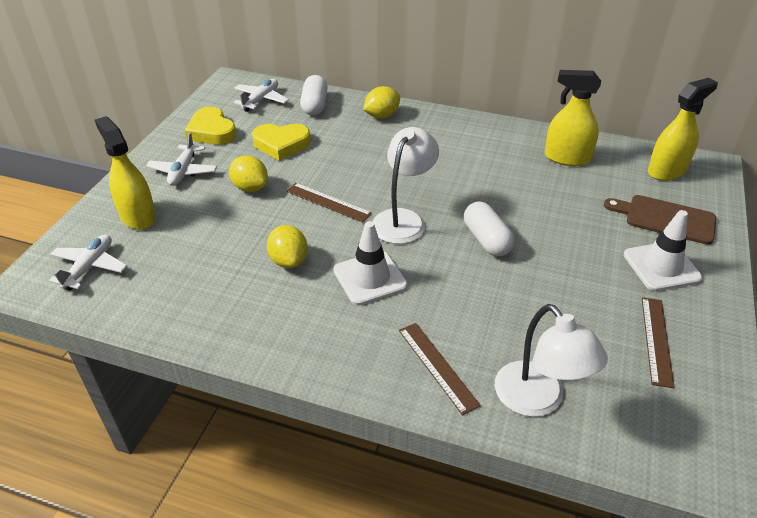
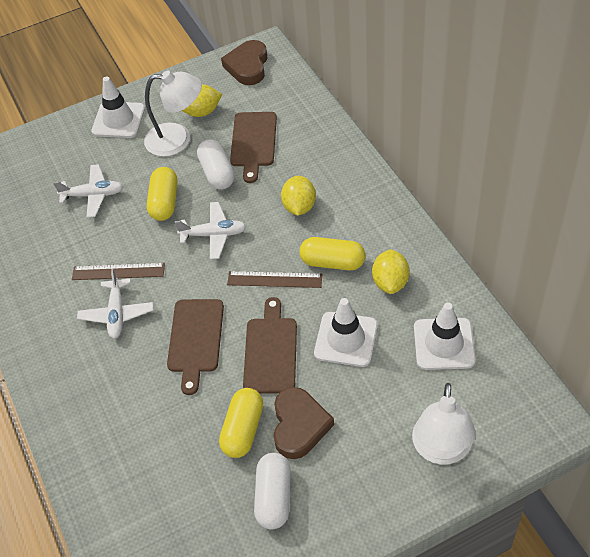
brown cutting board: [604,195,716,245] = 1 -> [167,299,224,395] [230,112,277,183] [243,297,297,394] = 3
brown heart: none = 0 -> [221,40,268,85] [274,387,334,459] = 2
brown ruler: [286,183,372,222] [399,323,481,415] [642,297,675,388] = 3 -> [72,263,165,280] [227,271,322,288] = 2
white traffic cone: [333,221,408,305] [624,210,702,291] = 2 -> [91,76,145,138] [314,298,378,367] [414,302,476,370] = 3
yellow capsule: none = 0 -> [147,167,177,221] [219,388,263,458] [299,237,365,270] = 3
yellow heart: [185,107,237,145] [252,124,311,161] = 2 -> none = 0
yellow spray bottle: [95,116,156,230] [545,70,601,166] [648,78,718,181] = 3 -> none = 0

